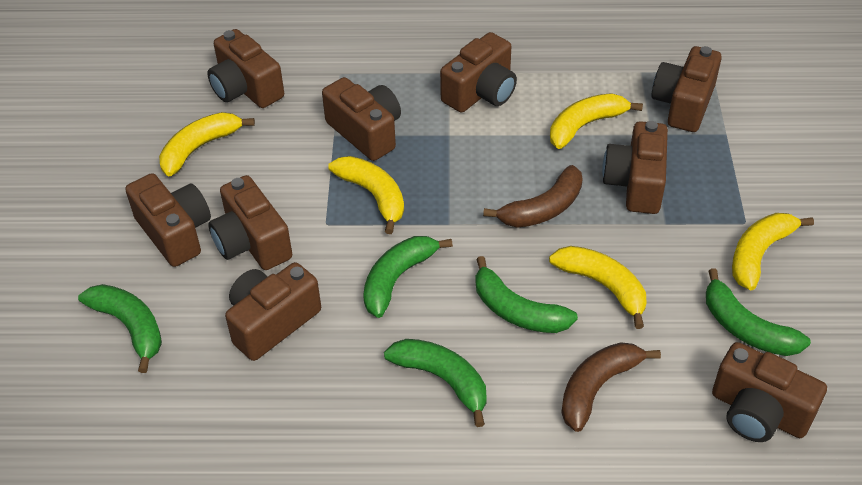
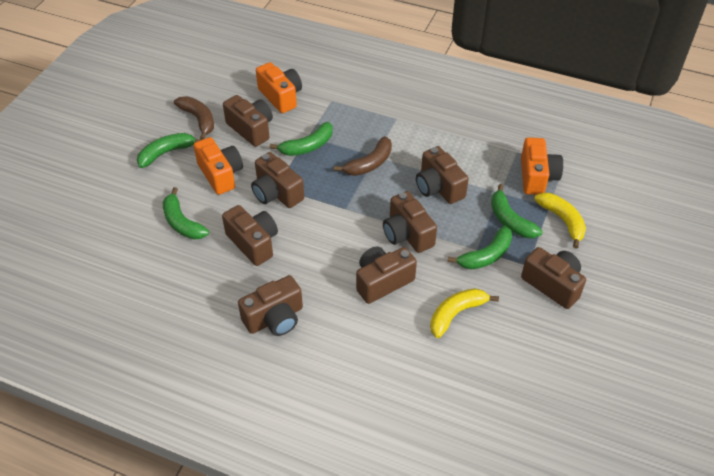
brown camera: [125,173,211,267] [207,29,284,108] [208,175,292,270] [225,262,321,361] [322,77,401,161] [440,32,517,113] [602,121,668,214] [651,46,722,132] [712,342,827,442] = 9 -> [222,205,278,266] [223,95,273,147] [238,275,303,336] [251,152,304,208] [356,246,417,304] [383,191,437,253] [416,146,469,204] [521,247,586,309] = 8
orange camera: none = 0 -> [193,137,243,195] [256,62,302,113] [521,137,563,195] = 3
yellow banana: [159,112,255,176] [328,156,404,234] [549,246,646,329] [550,93,643,149] [732,213,814,290] = 5 -> [430,288,499,338] [534,193,586,249] = 2

